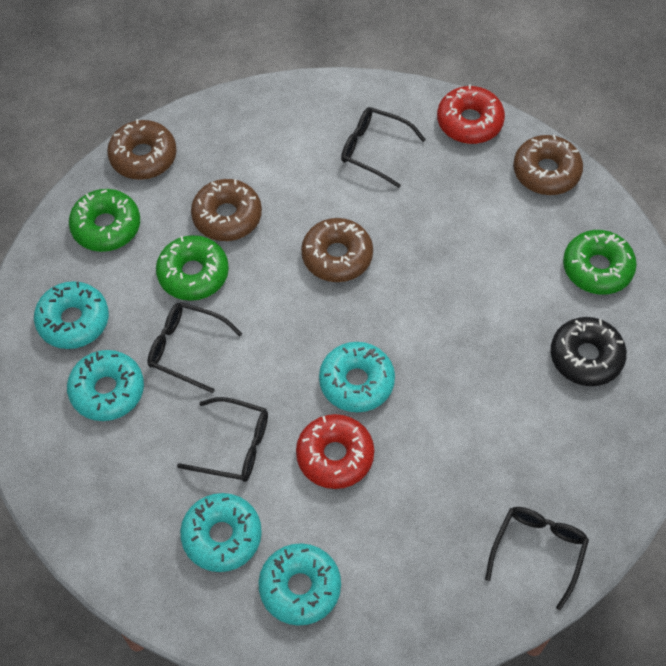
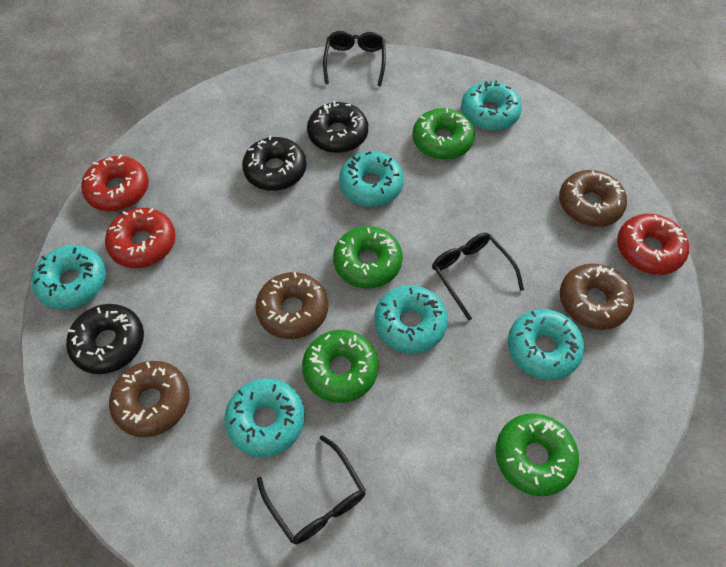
black donut: [551,317,627,386] = 1 -> [66,304,144,374] [242,135,306,191] [307,101,368,153] = 3
black glasses: [147,302,242,393] [177,397,268,482] [341,107,426,188] [485,507,589,610] = 4 -> [257,435,366,544] [323,31,386,86] [432,233,524,321] = 3
green donut: [69,189,140,252] [156,235,229,301] [563,230,637,295] = 3 -> [302,330,379,403] [333,226,403,289] [413,108,475,160] [495,413,579,496] = 4
red donut: [296,414,374,489] [437,84,505,144] = 2 -> [81,154,149,211] [105,208,176,268] [617,214,689,275] = 3
turquoise donut: [34,281,109,349] [67,350,144,421] [180,493,262,572] [258,543,341,626] [319,342,395,412] = 5 -> [32,245,106,310] [224,378,305,457] [339,151,404,207] [374,285,448,354] [461,80,522,131] [508,309,585,380] = 6

